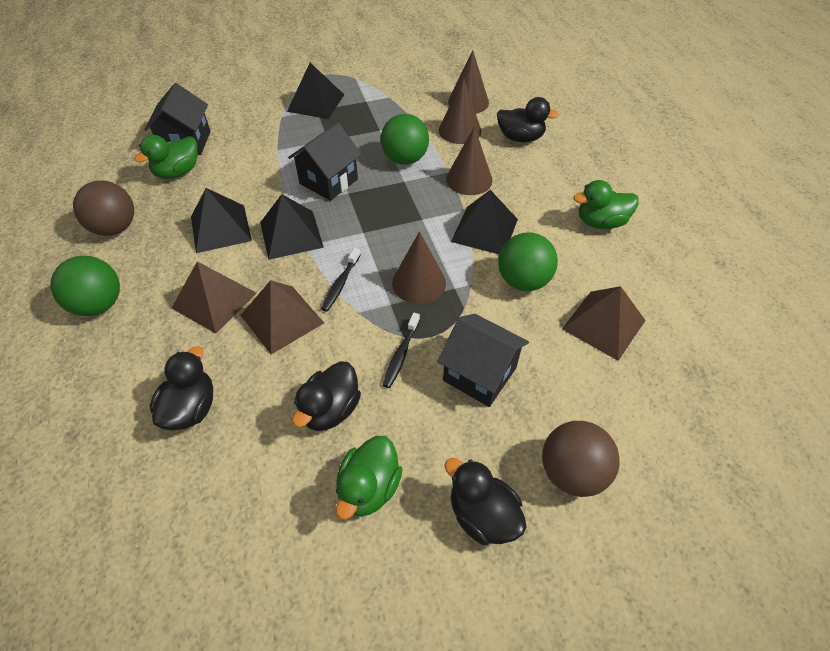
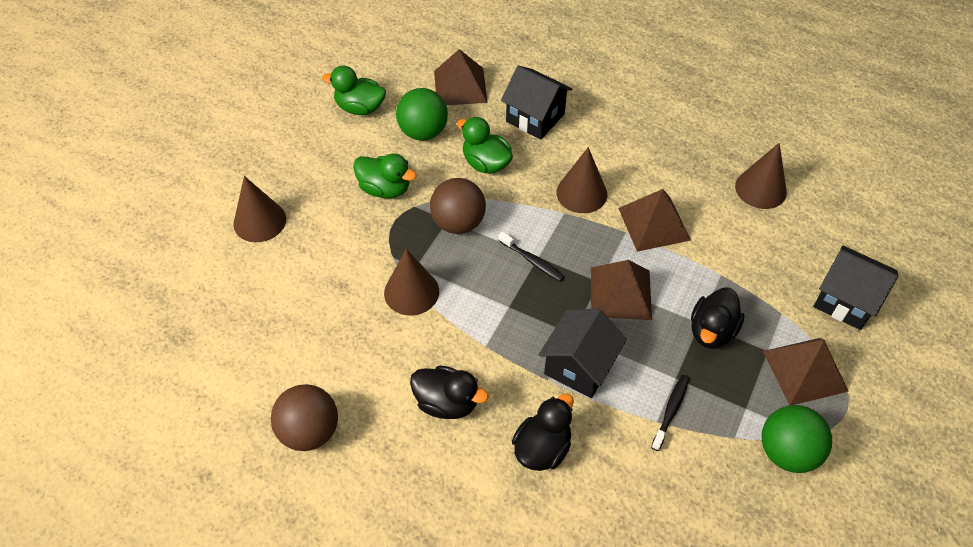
black duck: [150,346,213,430] [292,361,361,431] [445,458,527,545] [497,97,559,142] = 4 -> [410,366,488,419] [512,394,574,471] [691,287,745,349] = 3
black pyramid: [191,188,252,253] [260,194,324,260] [287,63,344,119] [451,190,518,254] = 4 -> none = 0
brown pyramid: [172,261,257,334] [241,280,324,354] [562,286,646,361] = 3 -> [434,49,488,105] [591,260,652,320] [618,189,691,252] [763,338,849,405] = 4
green ball: [51,256,120,316] [381,114,429,165] [498,232,558,291] = 3 -> [396,88,448,141] [762,405,832,473] = 2

